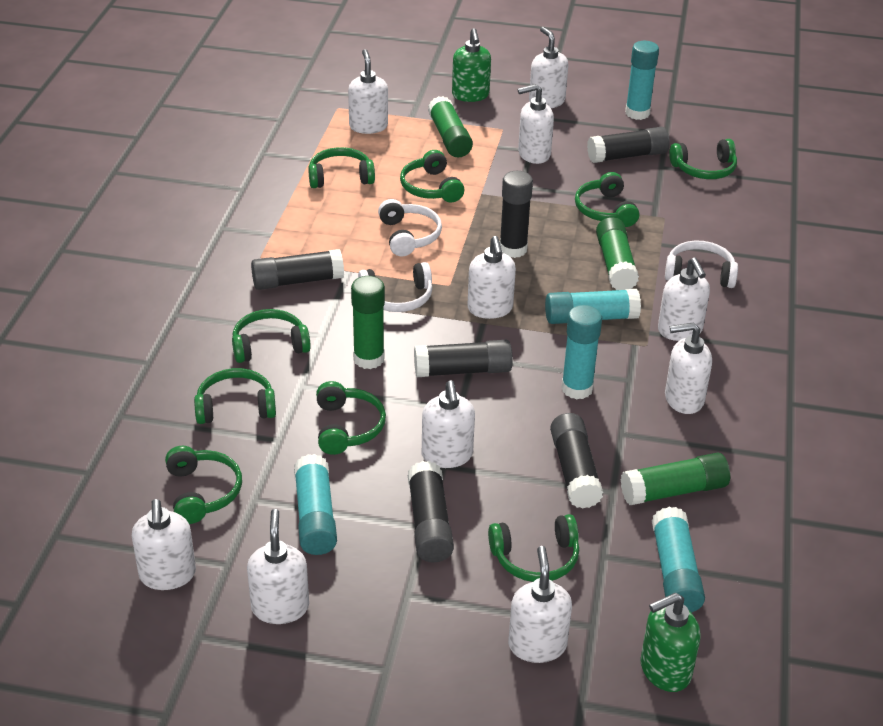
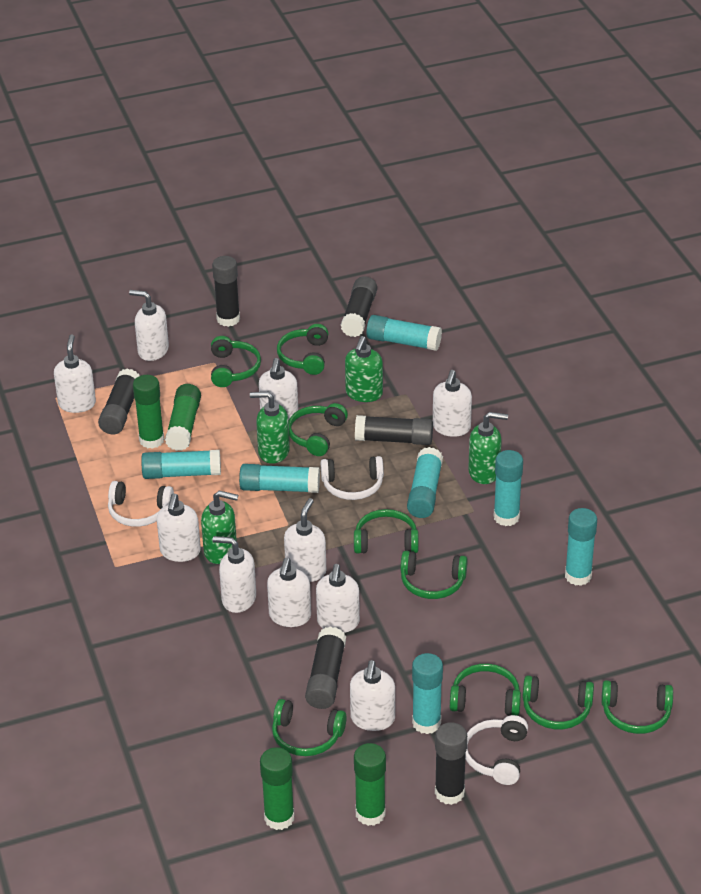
green soap dispenser: [452,28,491,102] [640,593,701,692] = 2 -> [201,491,238,564] [250,392,290,464] [345,336,383,402] [468,412,508,484] = 4
turquoise glue stick: [294,454,337,555] [545,289,641,324] [561,305,602,399] [625,41,659,120] [651,507,705,613] = 5 -> [141,450,221,479] [239,464,320,493] [366,315,442,351] [407,447,443,518] [412,653,443,734] [494,450,523,526] [565,508,597,586] = 7

